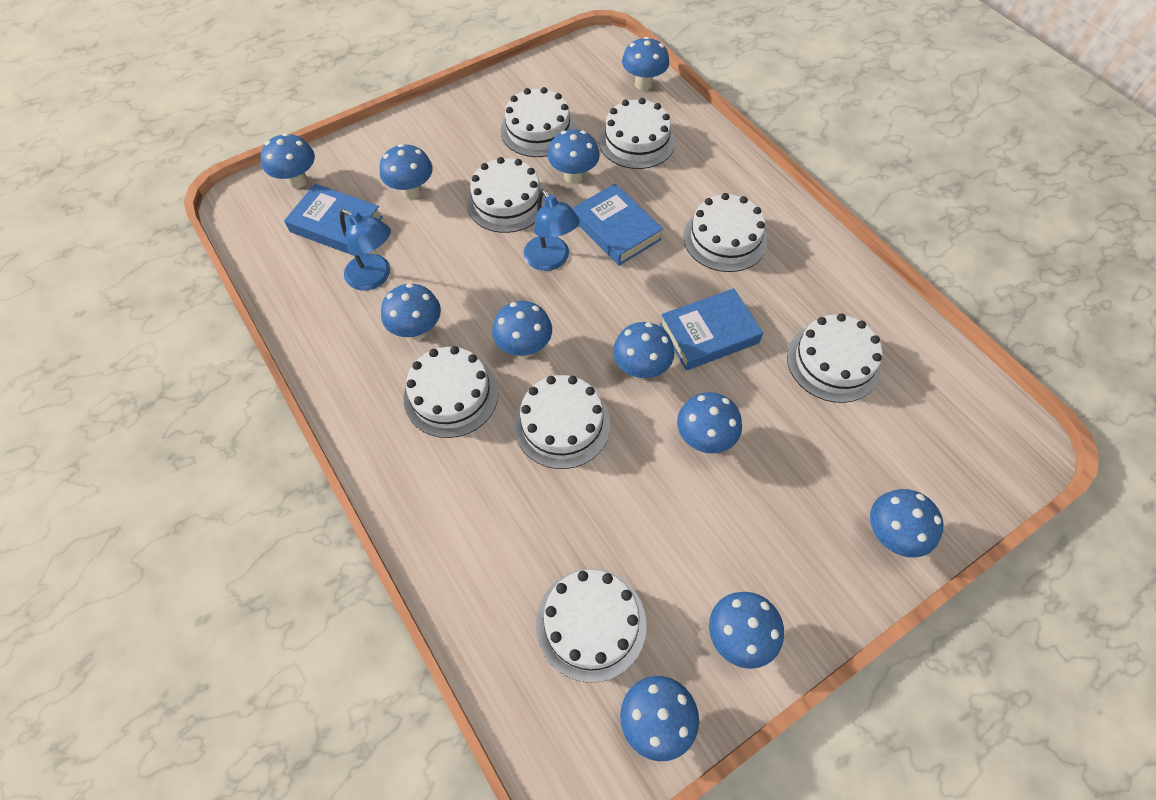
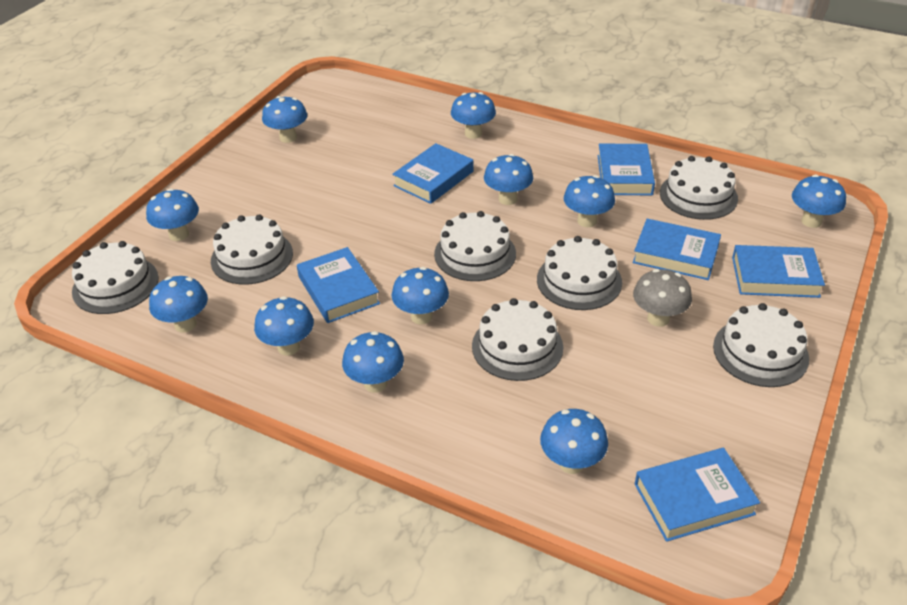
blue book: [284,183,383,254] [572,184,663,266] [659,288,763,370] = 3 -> [297,247,380,323] [392,143,473,204] [598,144,655,195] [633,219,721,280] [635,448,760,542] [732,245,825,298] = 6
blue lamp: [340,209,391,291] [524,189,580,271] = 2 -> none = 0
grey mushroom: none = 0 -> [633,269,692,327] = 1
white cake: [403,346,498,438] [466,157,545,233] [500,87,576,157] [514,375,610,469] [536,569,647,683] [599,98,675,169] [683,193,767,272] [787,313,883,403] = 8 -> [72,241,159,314] [211,215,293,285] [434,211,516,281] [472,298,563,381] [537,236,622,310] [660,156,738,220] [713,303,809,387] = 7

